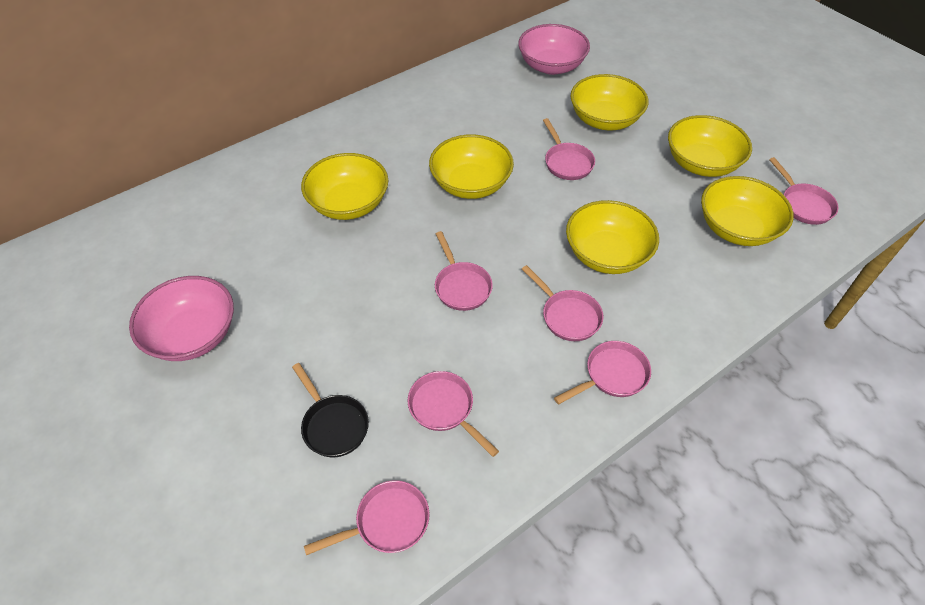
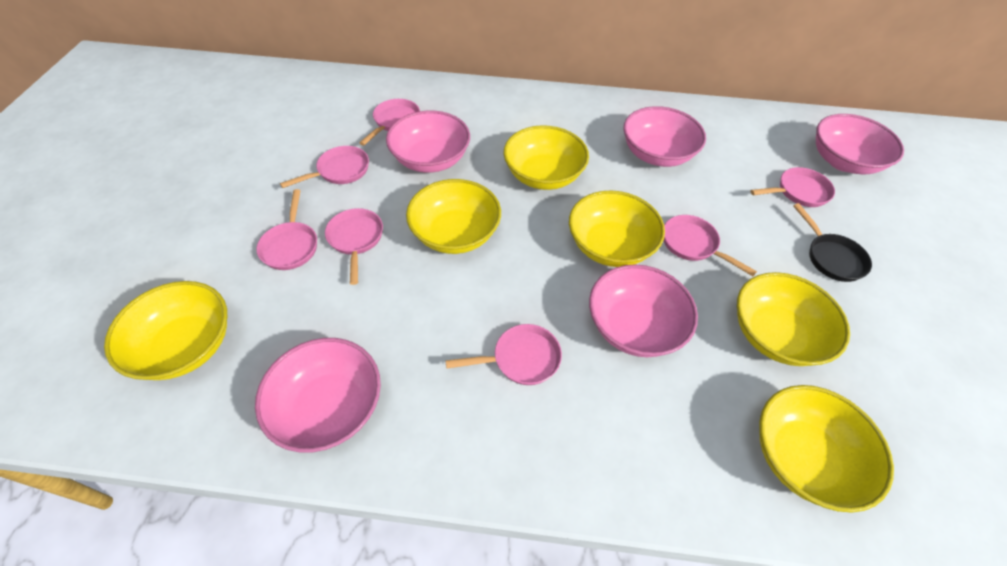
pink bowl: [129,276,234,361] [518,24,590,75] = 2 -> [255,338,381,453] [386,111,470,173] [589,264,698,357] [623,106,706,167] [816,114,904,174] = 5

